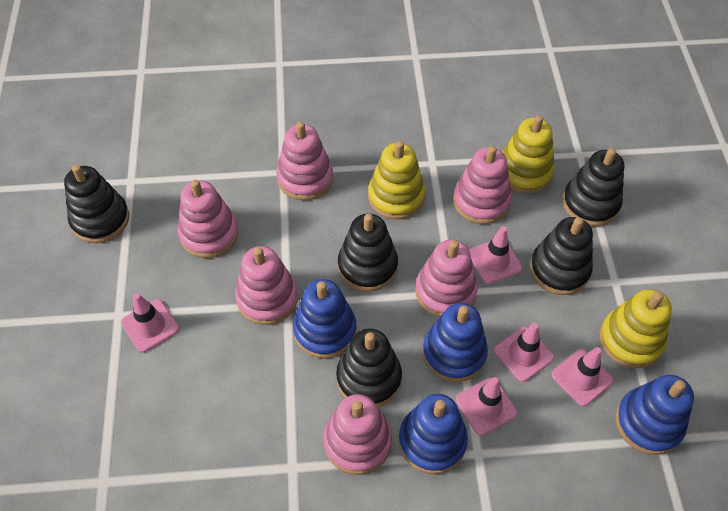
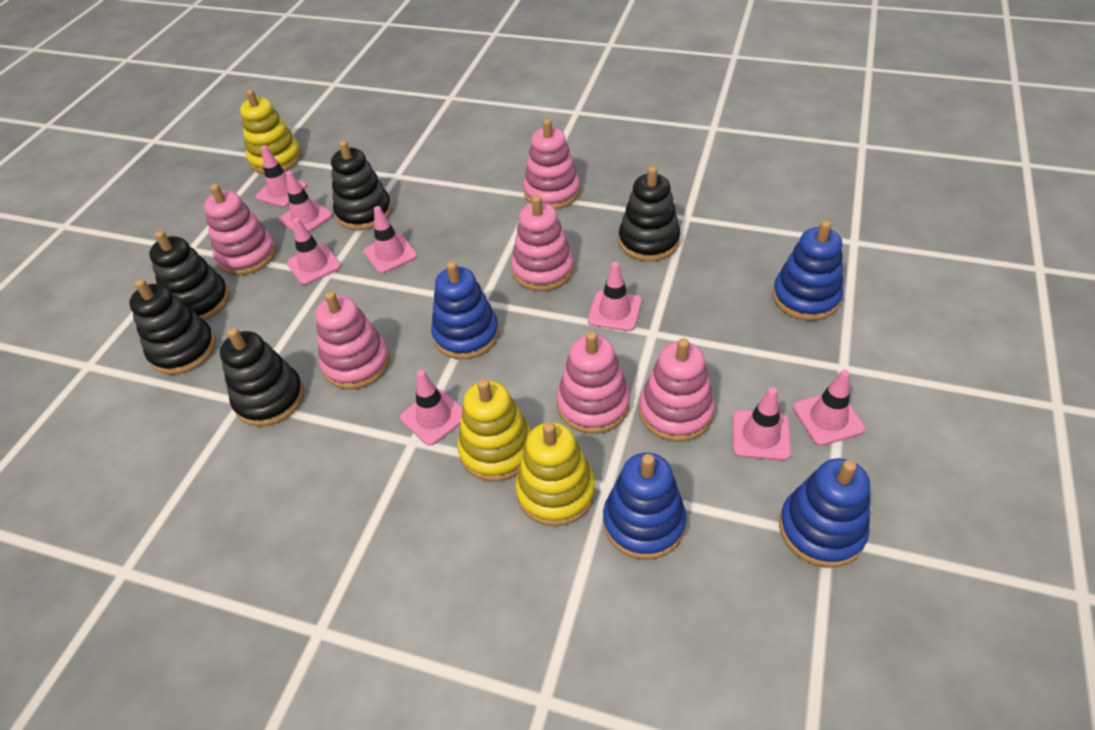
pink traffic cone: [121,293,179,352] [456,377,517,435] [469,226,522,284] [494,323,555,382] [551,347,614,406] = 5 -> [256,145,307,207] [279,171,333,232] [287,218,341,285] [364,206,417,273] [400,370,463,446] [588,262,642,331] [733,387,791,461] [793,369,865,446] = 8

